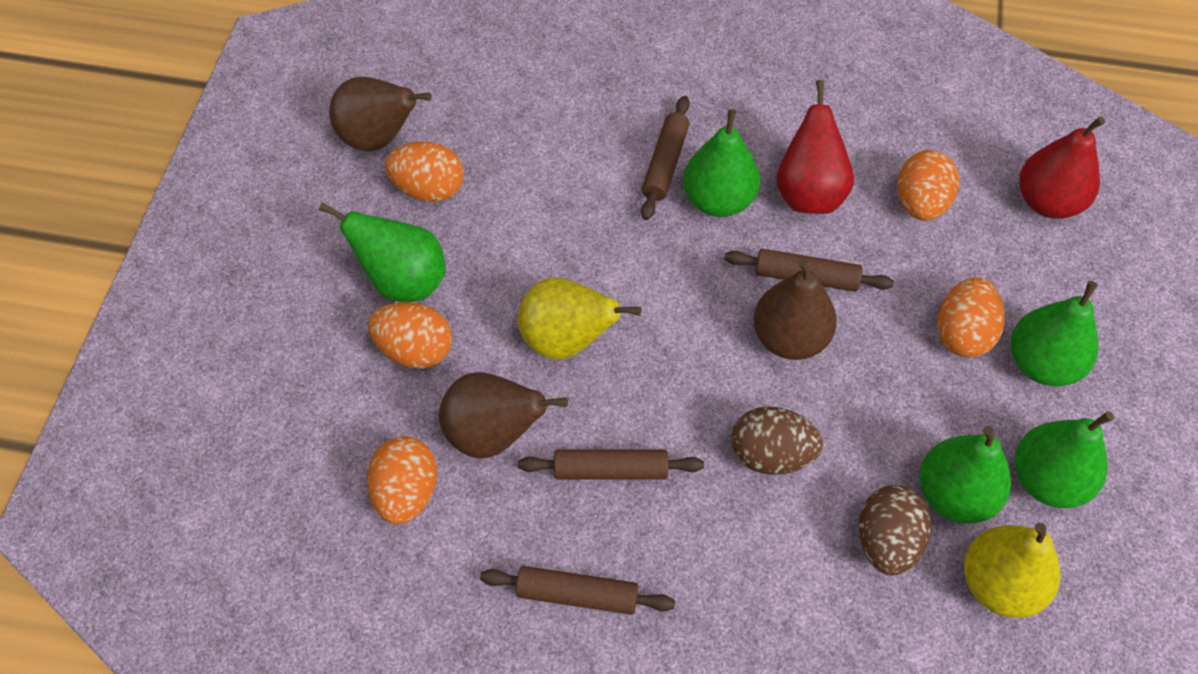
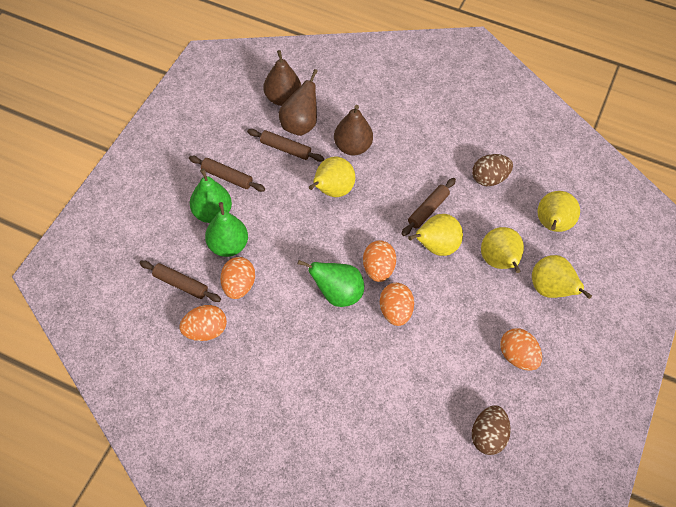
green pear: [319,202,446,302] [683,109,760,217] [919,426,1011,524] [1011,281,1099,386] [1014,411,1114,508] = 5 -> [190,168,232,223] [205,202,248,257] [298,260,364,307] = 3
red pear: [776,80,854,214] [1019,116,1105,219] = 2 -> none = 0
yellow pear: [517,278,641,360] [964,523,1061,618] = 2 -> [309,156,355,197] [408,214,463,256] [481,227,524,273] [532,255,592,299] [537,191,580,232] = 5

